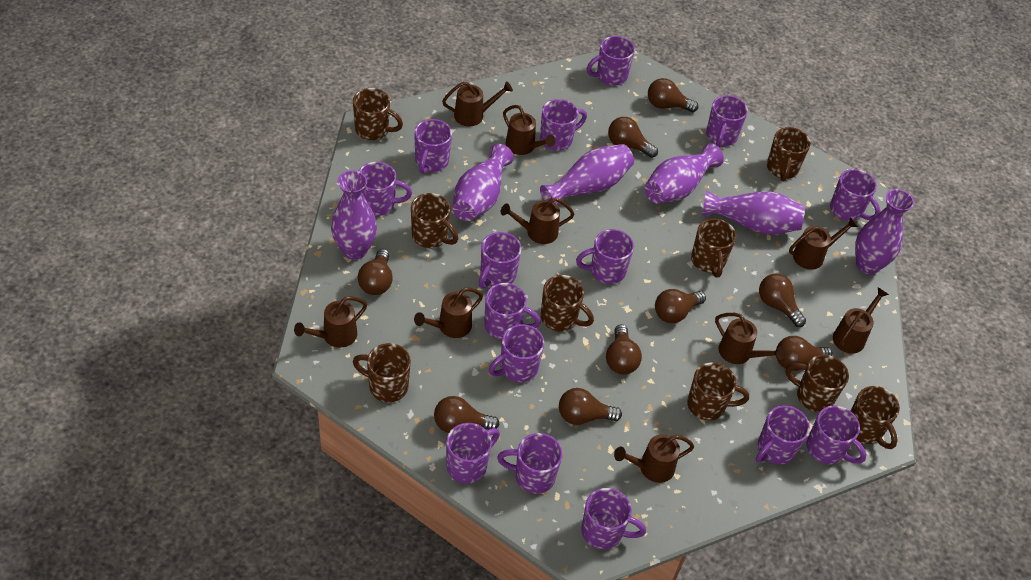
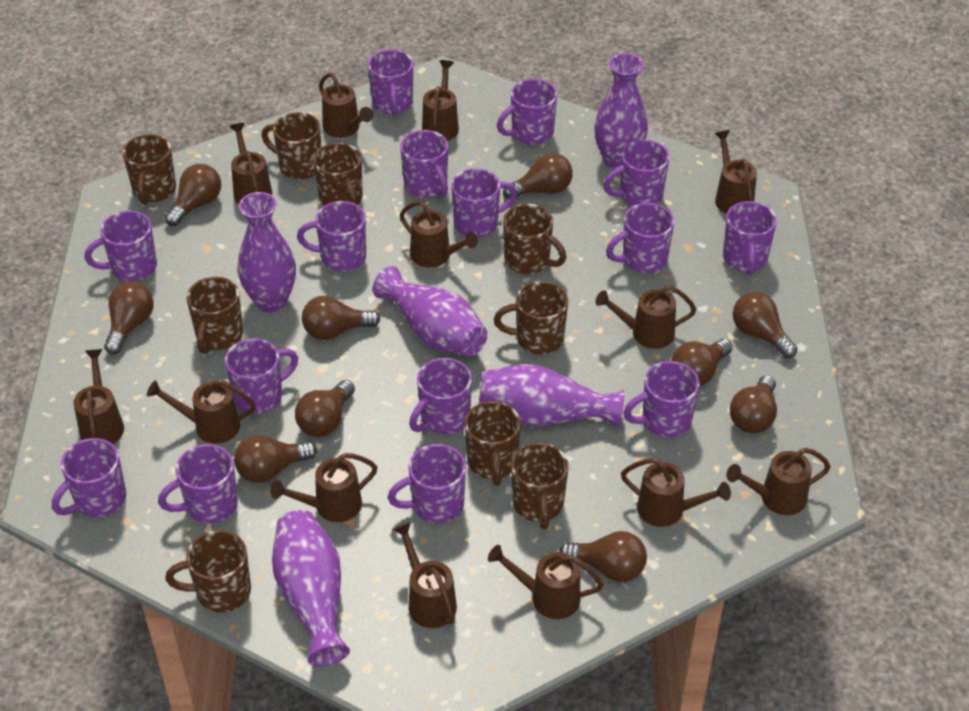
brown light bulb: [358,249,393,295] [434,396,499,433] [559,388,622,425] [606,324,642,374] [608,117,658,158] [648,78,698,112] [655,289,706,323] [759,274,806,327] [776,336,833,371] = 9 -> [104,281,154,354] [165,164,221,226] [234,435,317,483] [295,380,355,437] [302,296,380,340] [503,153,573,199] [559,531,647,582] [671,339,733,386] [730,375,777,433] [733,292,797,358] = 10
brown watering can: [294,296,367,348] [414,288,483,338] [442,81,513,126] [501,198,574,244] [503,105,555,155] [614,434,694,483] [715,313,785,364] [789,217,858,270] [833,287,889,354] = 9 -> [73,349,124,444] [147,379,256,444] [230,123,272,204] [270,453,377,522] [319,73,373,138] [393,522,457,628] [400,201,478,267] [422,60,459,141] [488,545,604,619] [595,285,697,349] [621,458,731,527] [715,130,757,214] [726,448,831,515] = 13
purple vase: [331,170,377,260] [452,144,514,221] [540,144,634,204] [644,143,724,203] [702,191,805,235] [855,189,914,274] = 6 -> [237,192,296,313] [272,510,350,666] [373,266,488,356] [479,364,624,428] [594,53,648,169] = 5

